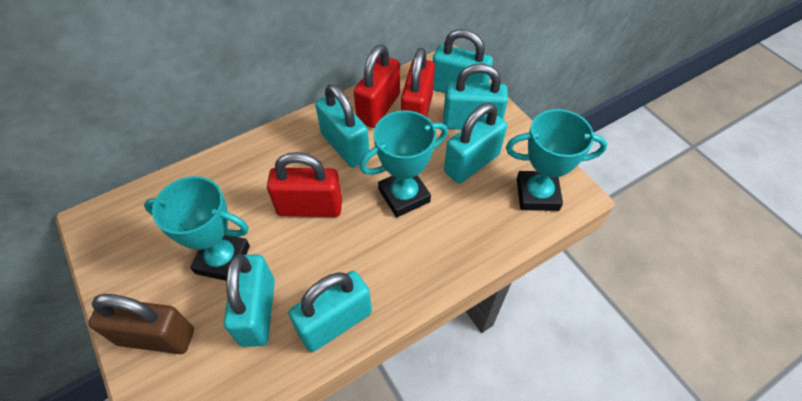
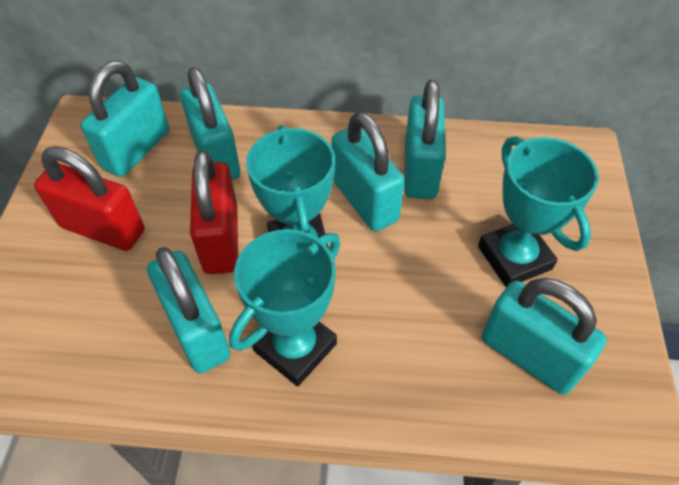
brown padlock: [88,294,194,354] = 1 -> none = 0
red padlock: [267,152,342,217] [354,45,400,128] [401,48,435,117] = 3 -> [34,146,145,251] [190,150,238,274] = 2

